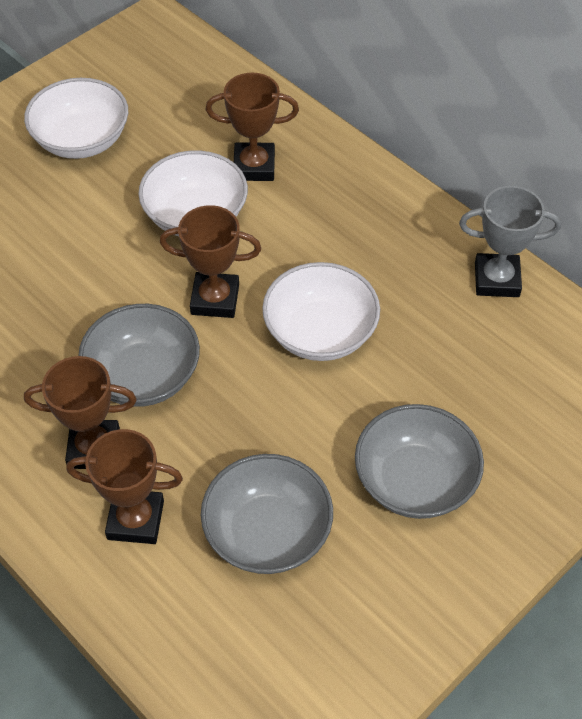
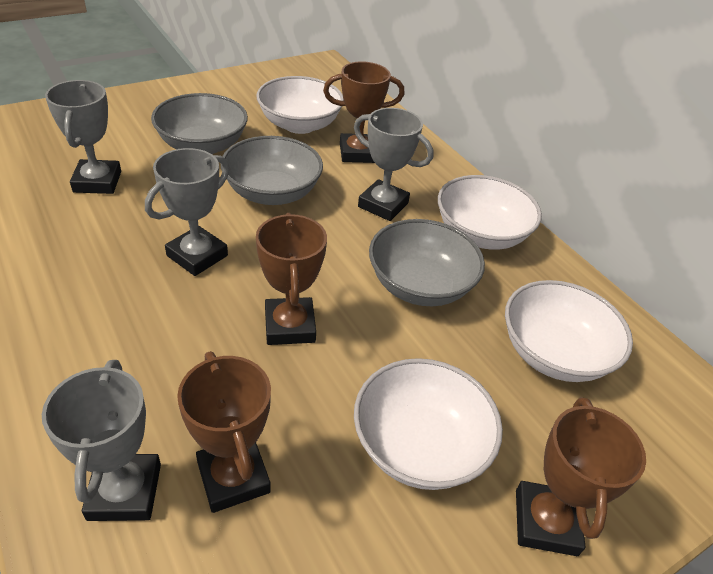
grey trophy: [459,186,561,297] = 1 -> [42,360,161,521] [45,80,121,194] [145,148,230,276] [354,108,434,221] = 4
white bowl: [24,78,128,159] [138,151,248,236] [262,262,380,361] = 3 -> [256,76,344,134] [354,358,503,490] [438,175,542,250] [505,280,633,382] = 4

